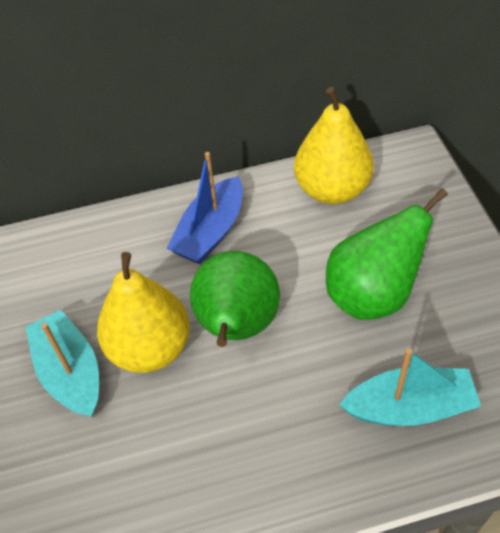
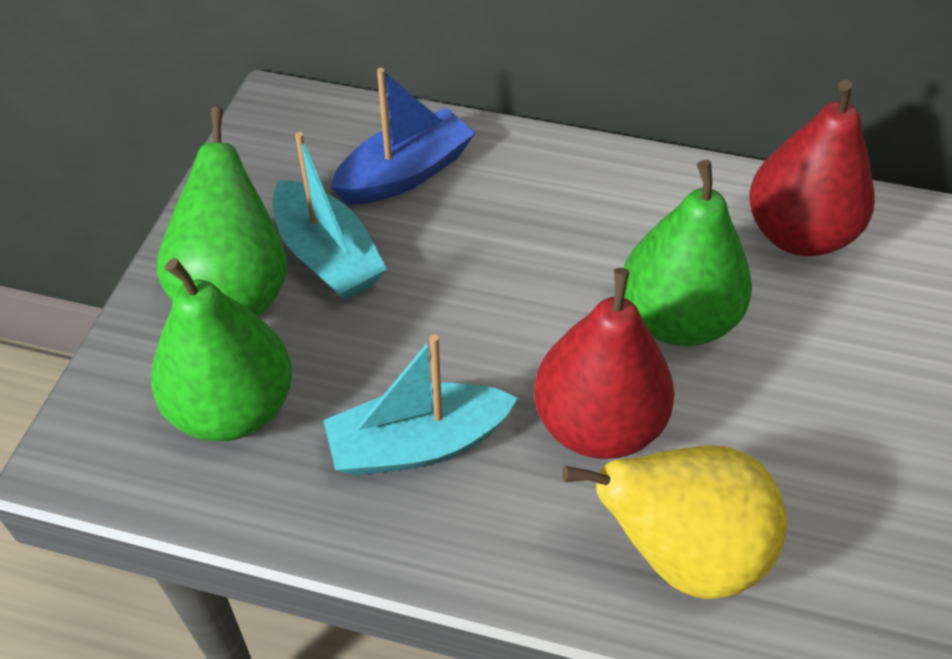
green pear: [190,251,280,347] [326,188,448,320] = 2 -> [151,258,292,441] [157,107,288,317] [624,160,752,347] = 3
red pear: none = 0 -> [534,268,675,459] [749,80,875,256] = 2
yellow pear: [97,252,190,373] [294,87,374,204] = 2 -> [562,445,787,599] = 1

